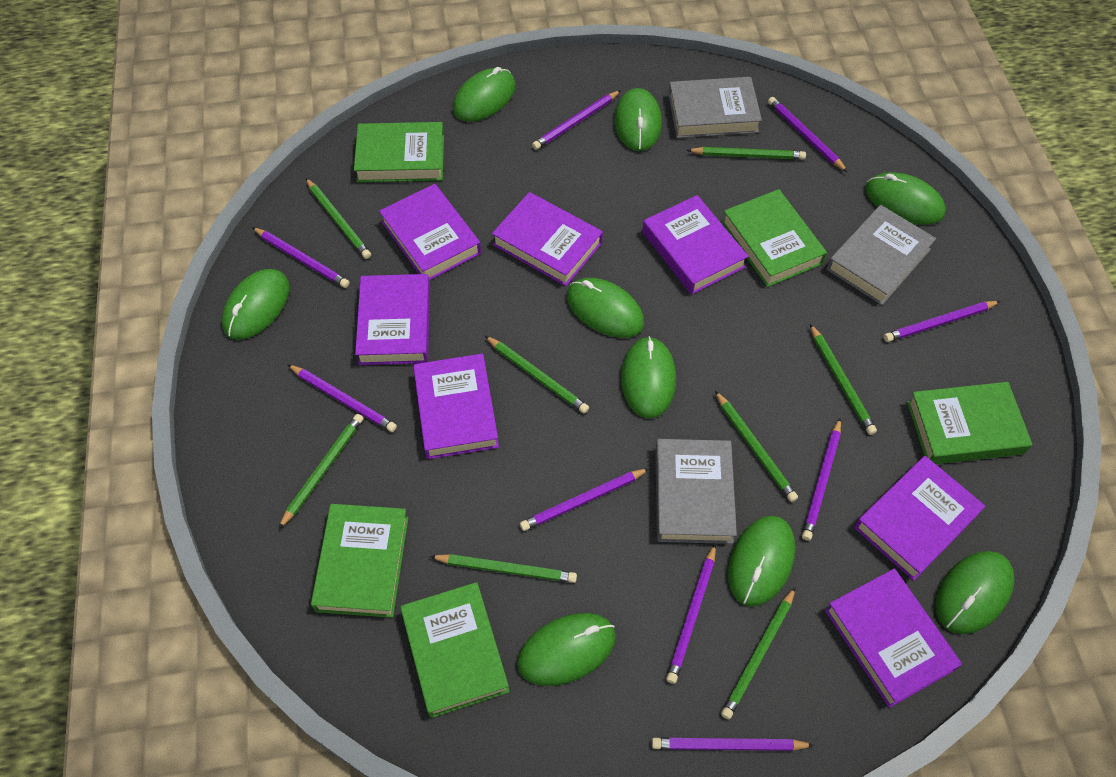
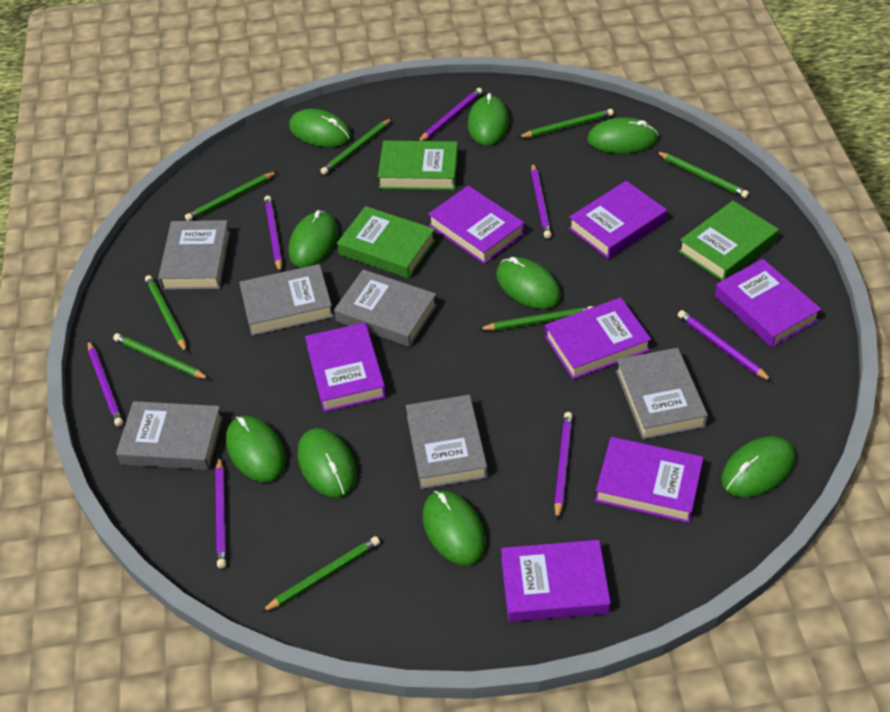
green book: [311,504,409,618] [354,122,444,182] [400,582,510,718] [722,189,827,287] [907,382,1032,464] = 5 -> [337,206,436,278] [378,141,458,190] [678,201,779,281] = 3
grey book: [655,439,737,544] [668,77,762,138] [827,205,936,305] = 3 -> [116,401,223,470] [158,220,230,290] [239,264,334,336] [334,269,437,347] [406,395,488,489] [616,348,708,439] = 6
purple pencil: [252,227,350,288] [287,364,397,432] [520,468,650,531] [532,90,621,150] [652,737,815,751] [666,543,716,684] [768,97,848,172] [802,418,841,541] [884,301,1000,342] = 9 -> [88,340,123,427] [215,456,226,568] [264,196,282,273] [419,88,483,141] [531,163,551,239] [554,412,573,520] [678,310,772,381] = 7

